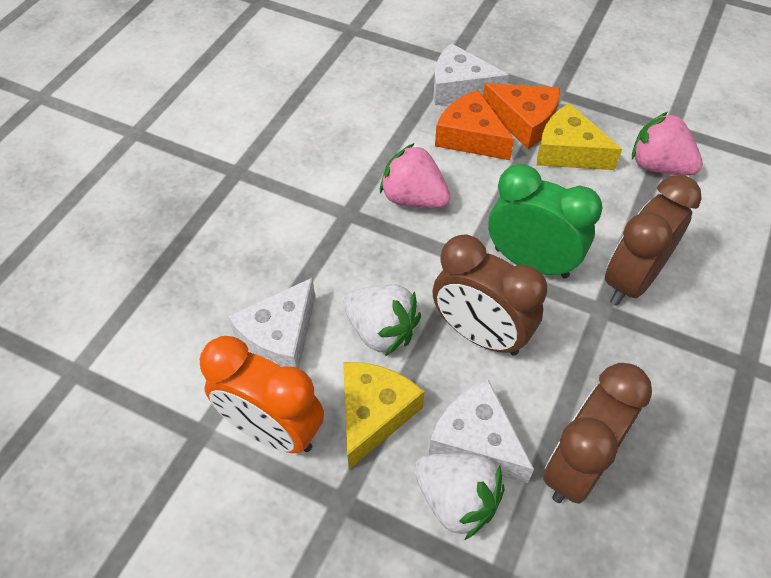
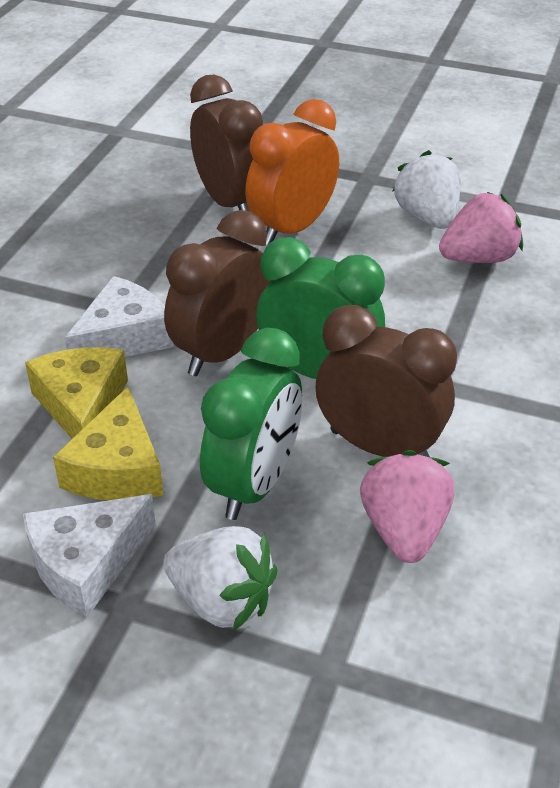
green clock: [488,164,602,278] = 1 -> [200,328,302,520] [256,237,385,379] = 2
orange cheese: [435,90,514,160] [483,83,560,149] = 2 -> none = 0
white cheese: [228,278,315,368] [429,379,534,483] [433,43,509,105] = 3 -> [23,494,156,617] [64,276,173,357] = 2

